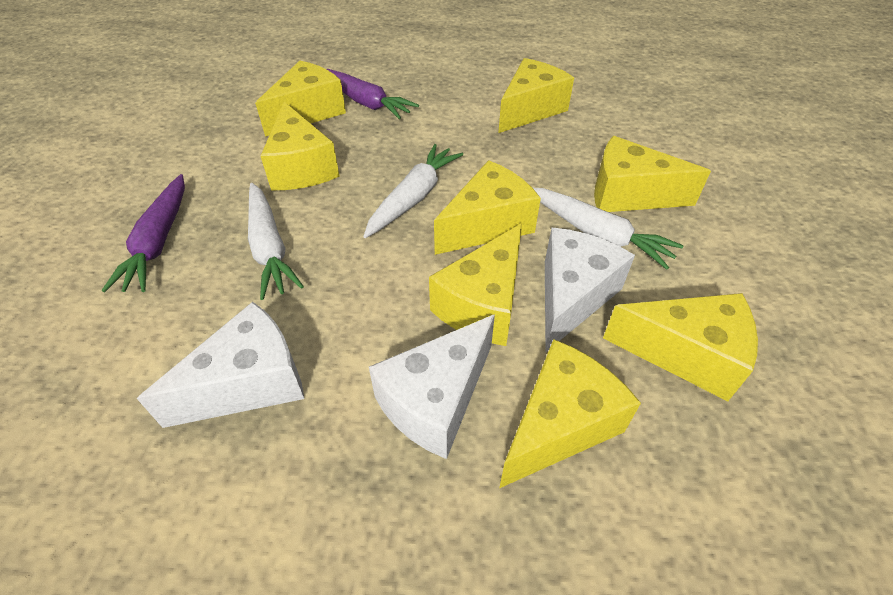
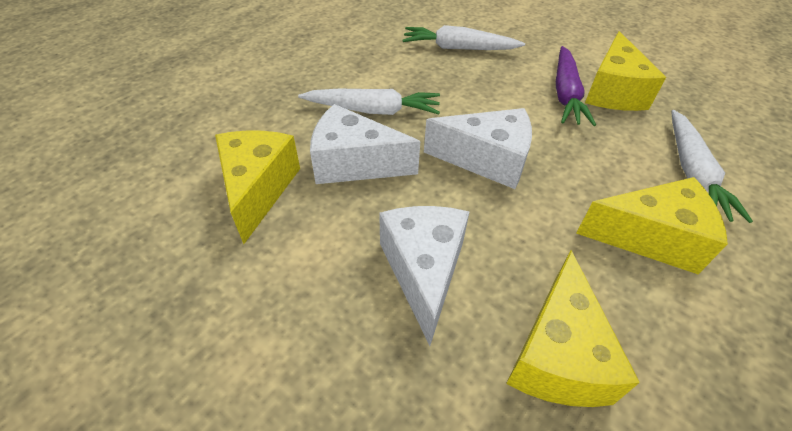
purple carrot: [102,174,185,292] [327,69,419,119] = 2 -> [556,46,596,126] = 1
yellow cheese: [255,61,346,137] [261,102,340,191] [429,223,522,346] [434,160,541,255] [498,58,574,133] [499,339,641,488] [594,136,711,212] [603,293,758,401] = 8 -> [215,131,300,244] [506,250,640,407] [576,177,728,274] [585,31,666,111] = 4

